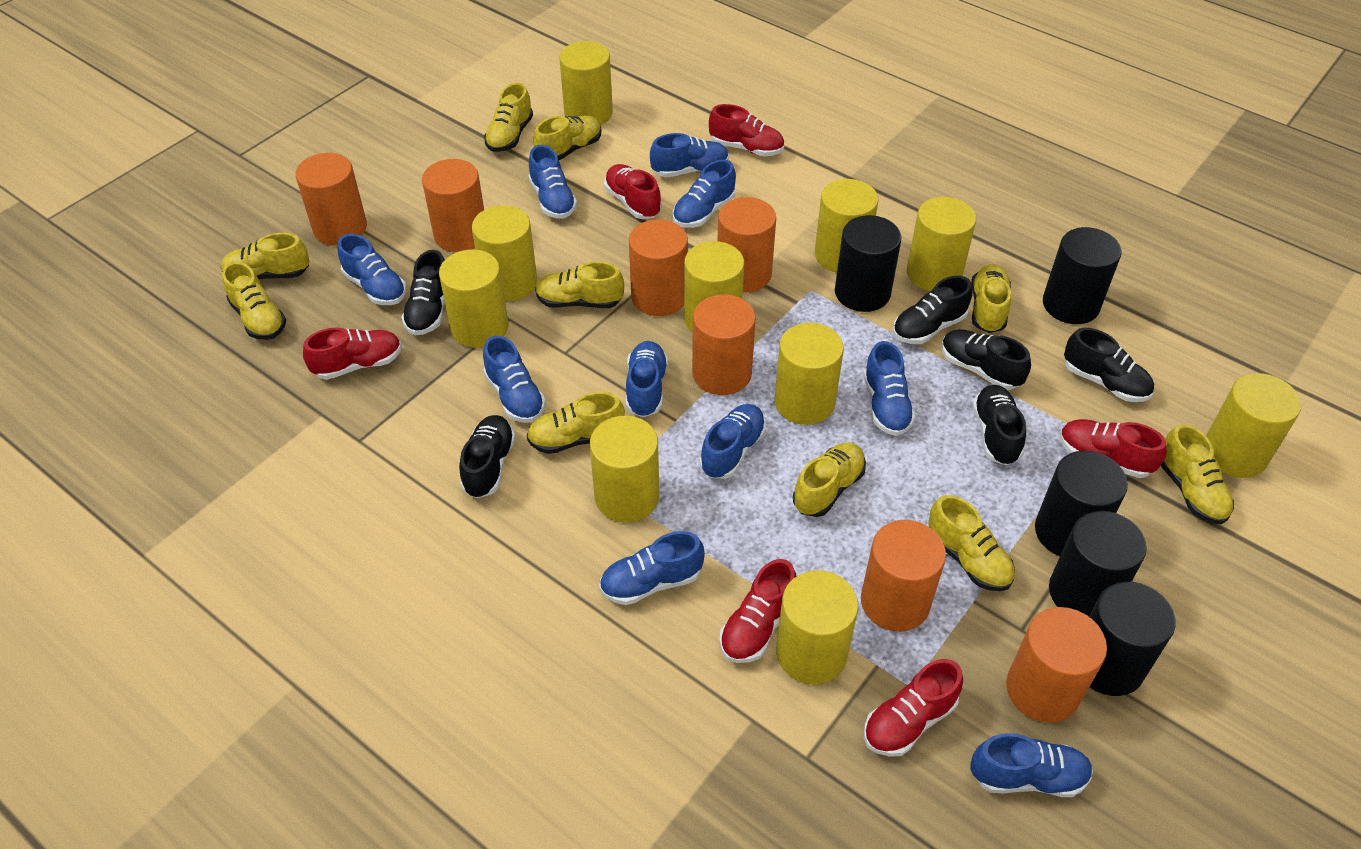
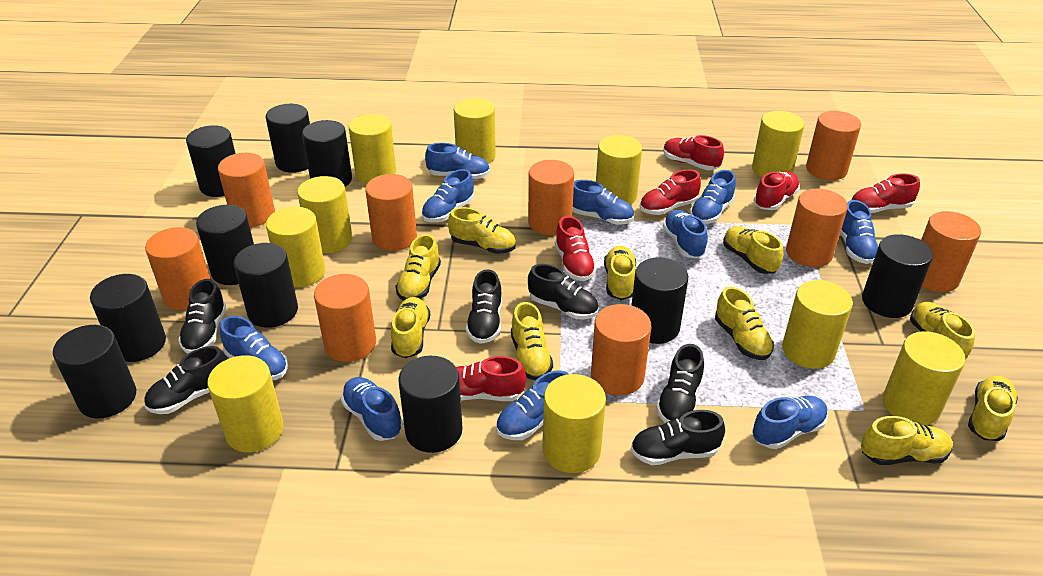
black cylinder: [835,215,901,312] [1035,451,1128,556] [1043,227,1121,324] [1049,511,1147,617] [1089,582,1176,696] = 5 -> [53,325,136,419] [90,274,166,362] [186,125,236,197] [196,205,254,285] [234,243,298,328] [266,104,310,173] [302,120,352,187] [398,356,463,453] [631,257,688,344] [862,234,933,318] = 10
orange cylinder: [295,153,367,246] [422,159,484,252] [629,219,688,316] [692,294,756,395] [717,197,776,293] [861,520,946,632] [1006,607,1107,723] = 7 -> [145,227,210,310] [218,153,275,227] [314,274,376,362] [365,174,417,251] [528,160,574,235] [591,304,651,396] [786,189,848,267] [806,111,861,180] [921,211,981,292] = 9

